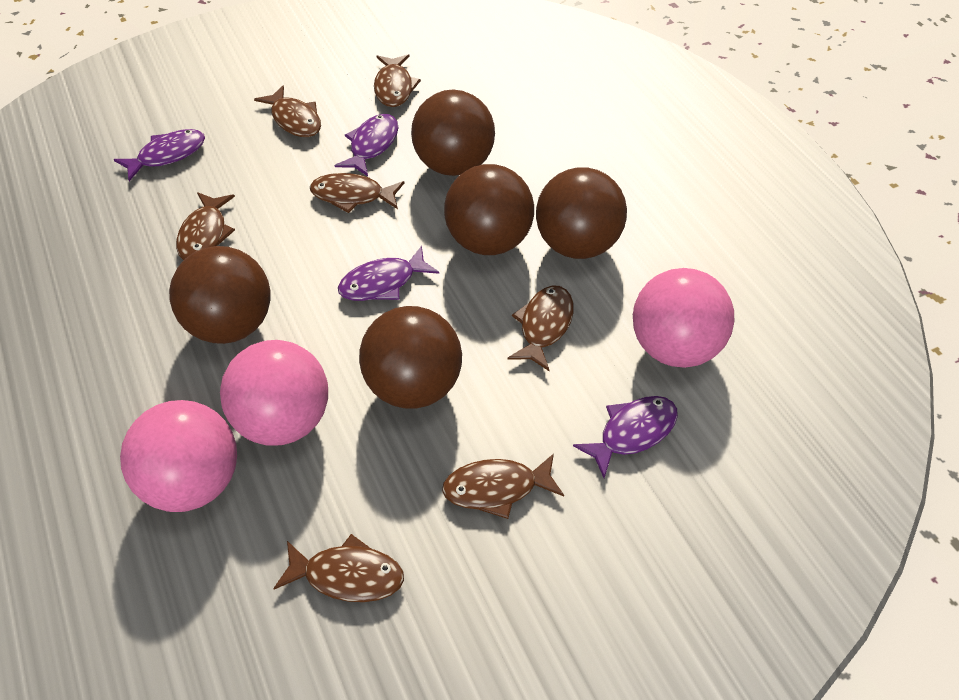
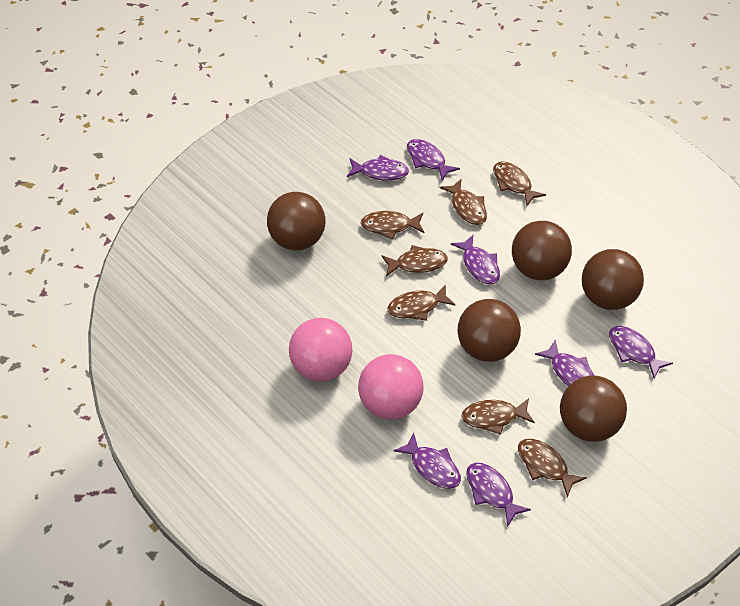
pink ball: [120,400,237,512] [220,340,328,446] [633,268,734,368] = 3 -> [289,318,352,382] [358,354,424,419] = 2
purple fish: [114,129,205,181] [335,114,399,176] [338,246,439,301] [573,396,678,478] = 4 -> [347,155,409,181] [393,432,461,489] [407,139,460,181] [451,235,500,285] [466,463,531,526] [535,340,595,386] [609,326,673,379] = 7

